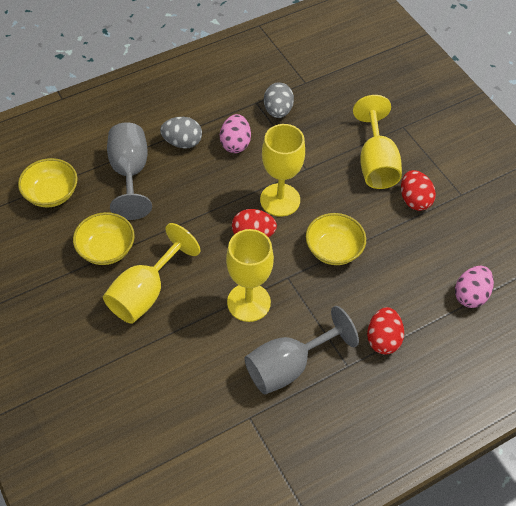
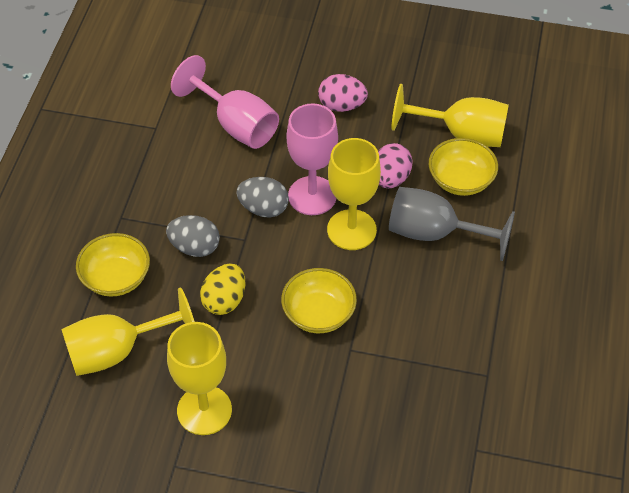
grey goblet: [107,122,152,220] [244,306,359,395] = 2 -> [389,187,515,261] = 1
pink goblet: none = 0 -> [171,55,279,149] [287,104,338,215] = 2
red egg: [232,209,277,238] [367,307,404,355] [401,170,436,211] = 3 -> none = 0
yellow egg: none = 0 -> [200,263,246,315] = 1

